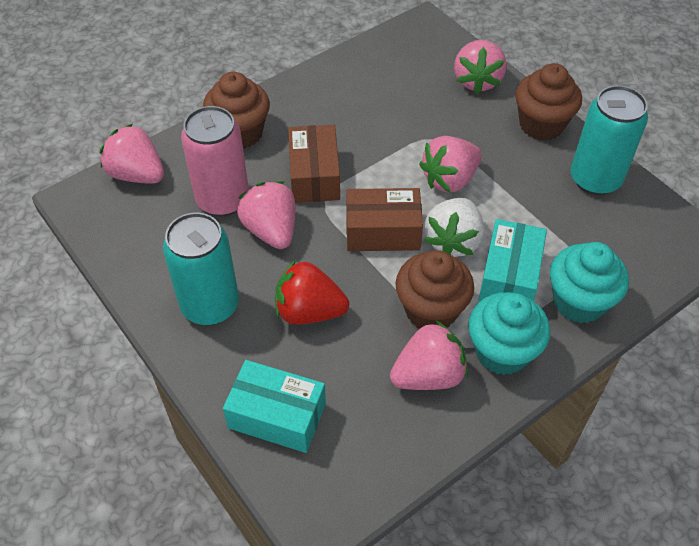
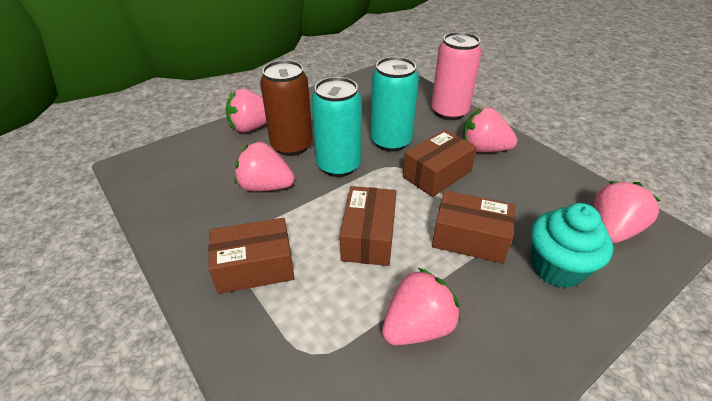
brown box: [288,125,340,203] [346,188,423,251] = 2 -> [208,218,295,294] [340,186,397,266] [403,129,477,197] [432,190,515,264] = 4
brown can: none = 0 -> [260,60,313,156] = 1
brown cupcake: [203,72,270,149] [396,250,474,328] [515,63,582,141] = 3 -> none = 0
red strawberry: [275,260,349,325] = 1 -> none = 0
turquoise box: [223,360,326,453] [479,219,547,301] = 2 -> none = 0
turquoise cupcake: [468,292,550,375] [550,242,629,323] = 2 -> [531,203,613,288] = 1
white strawberry: [424,198,484,257] = 1 -> none = 0

